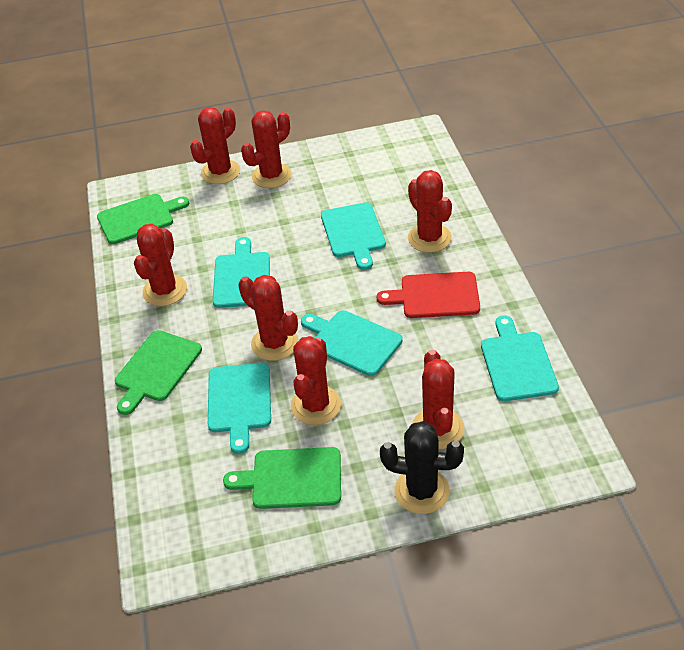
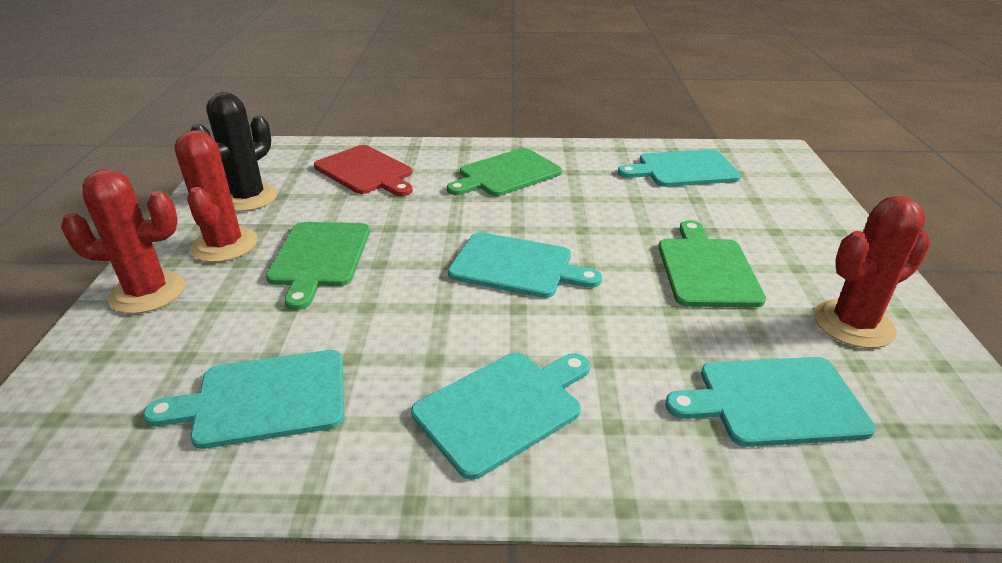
red cactus: [134,224,187,306] [190,107,240,184] [238,275,299,361] [241,110,292,188] [291,336,341,425] [408,170,452,253] [412,350,464,449] = 7 -> [61,169,185,314] [174,130,258,262] [814,196,931,348] = 3

